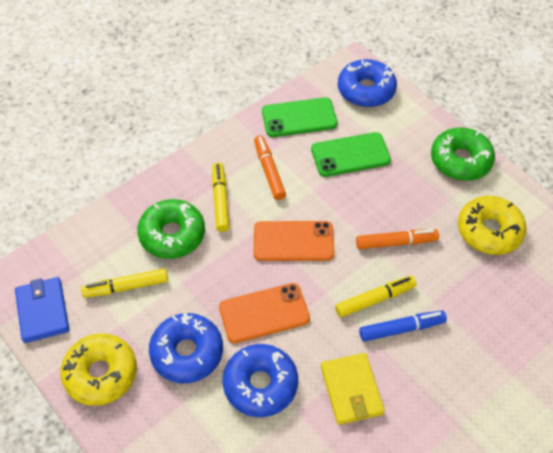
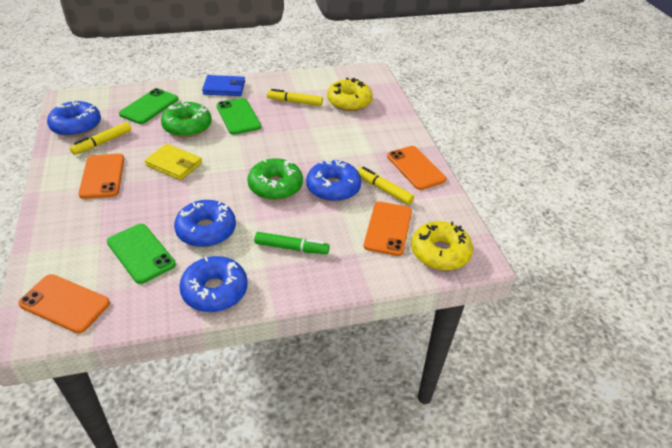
blue donut: [149,313,223,383] [222,344,298,417] [338,59,397,107] = 3 -> [47,101,101,137] [174,200,236,247] [179,256,248,312] [306,159,361,202] = 4
blue marker: [359,311,447,341] = 1 -> none = 0
green marker: none = 0 -> [254,232,329,254] = 1
green phone: [262,97,337,137] [311,132,391,177] = 2 -> [107,224,176,284] [119,88,178,124] [216,98,261,135] = 3
orange marker: [254,135,286,200] [356,229,439,249] = 2 -> none = 0
orange phone: [219,283,310,343] [254,221,334,261] = 2 -> [18,274,110,333] [79,154,124,199] [364,202,412,256] [387,146,446,190] = 4

